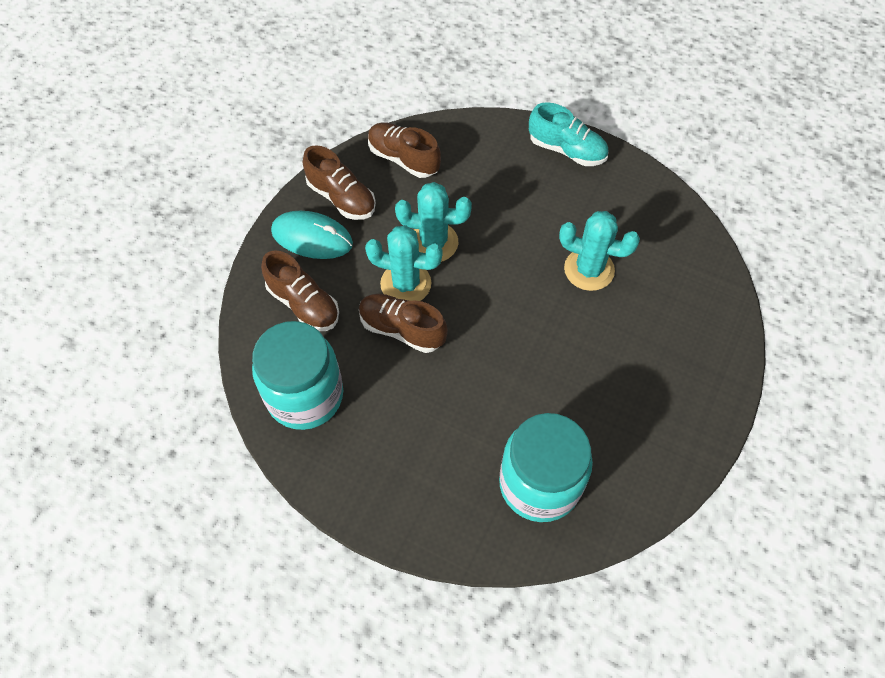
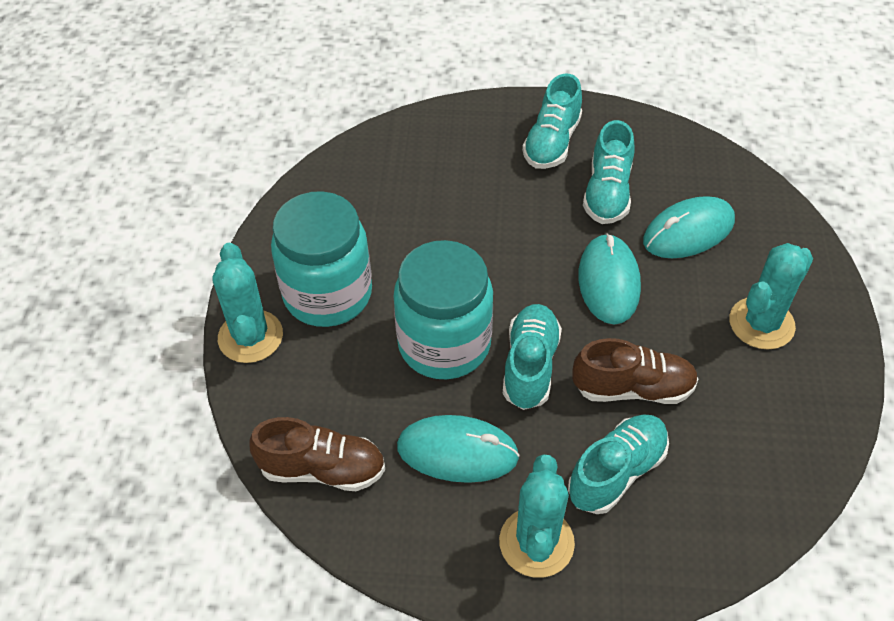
brown shoe: [261,250,339,331] [303,145,376,220] [359,294,448,353] [368,122,441,178] = 4 -> [249,417,385,491] [572,338,698,404] = 2
turquoise mouse: [271,211,353,259] = 1 -> [397,415,520,483] [578,233,641,324] [643,196,735,258] = 3
turquoise shoe: [529,102,609,166] = 1 -> [503,304,562,410] [522,73,582,169] [568,414,669,514] [583,120,635,224] = 4

